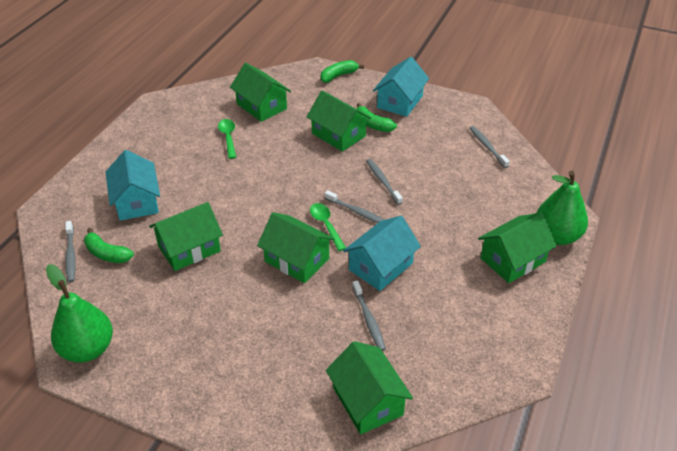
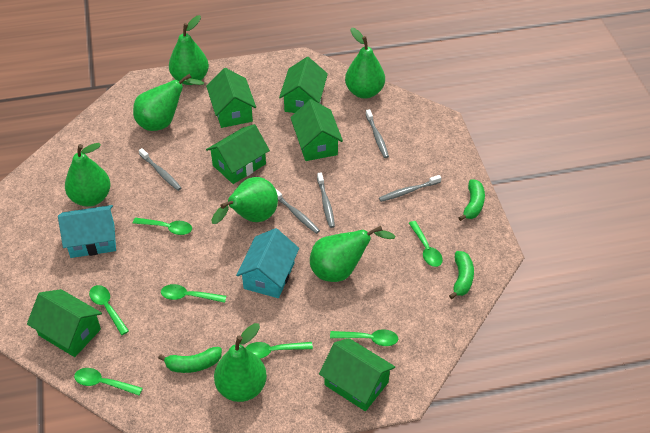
green pear: [46,264,113,363] [536,171,588,245] = 2 -> [65,143,111,207] [133,74,204,131] [169,15,209,85] [211,177,278,224] [214,323,267,402] [310,226,396,282] [345,28,385,98] = 7
green spoon: [218,119,236,159] [310,203,346,251] = 2 -> [74,368,143,395] [89,285,129,335] [133,218,192,235] [161,284,226,303] [245,342,313,359] [330,329,398,346] [409,221,443,267] = 7
turquoise house: [106,150,160,221] [343,216,421,291] [373,57,429,117] = 3 -> [58,205,116,258] [236,228,299,298] = 2

